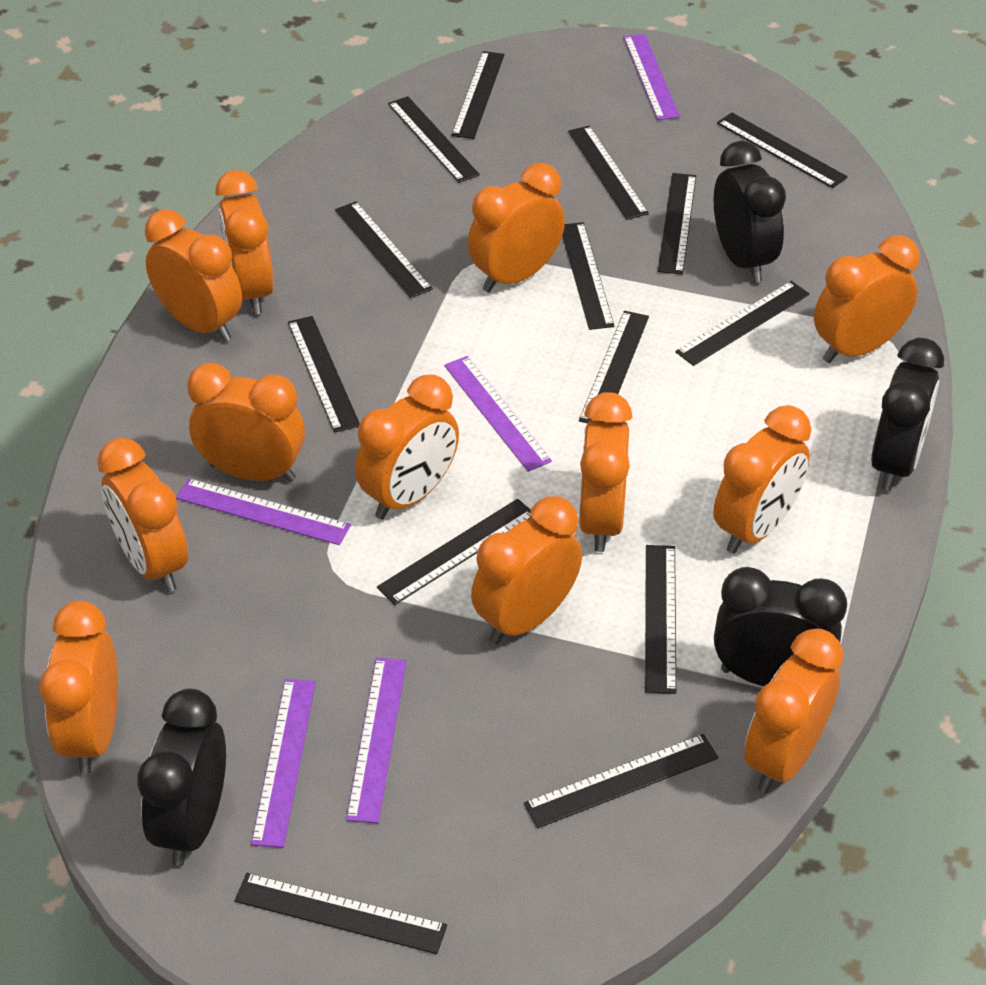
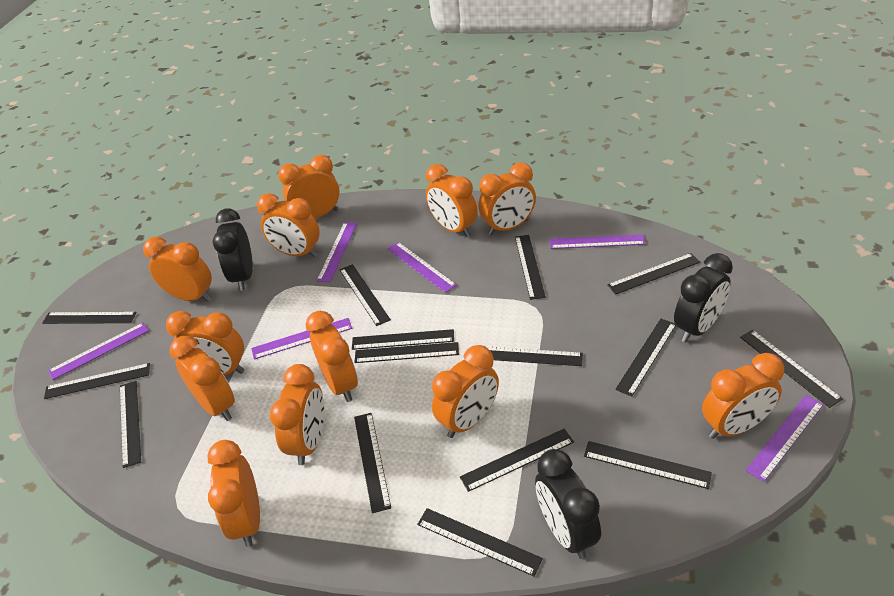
black clock: [137,688,226,866] [714,141,786,283] [714,567,847,686] [871,338,944,491] = 4 -> [213,208,253,291] [535,449,601,559] [674,253,733,342] = 3
black ruler: [234,873,447,954] [288,316,360,433] [335,201,433,298] [377,499,532,605] [388,96,480,183] [451,51,504,139] [524,734,719,828] [562,222,615,330] [568,126,649,220] [579,311,649,423] [645,545,676,694] [658,173,696,275] [675,281,809,366] [717,113,848,188] = 14 -> [42,312,137,324] [44,363,150,399] [120,381,141,468] [339,264,391,326] [352,329,454,350] [354,342,459,363] [354,413,391,513] [417,508,543,576] [460,429,574,492] [485,346,583,366] [515,235,546,300] [584,441,712,489] [607,253,700,295] [615,319,676,396] [740,330,843,408] = 15
purple ruler: [176,478,351,545] [251,679,316,848] [346,658,407,824] [444,356,552,472] [623,34,680,120] = 5 -> [48,323,149,380] [251,318,352,360] [317,222,357,282] [387,242,457,293] [550,234,645,249] [746,395,824,482] = 6

